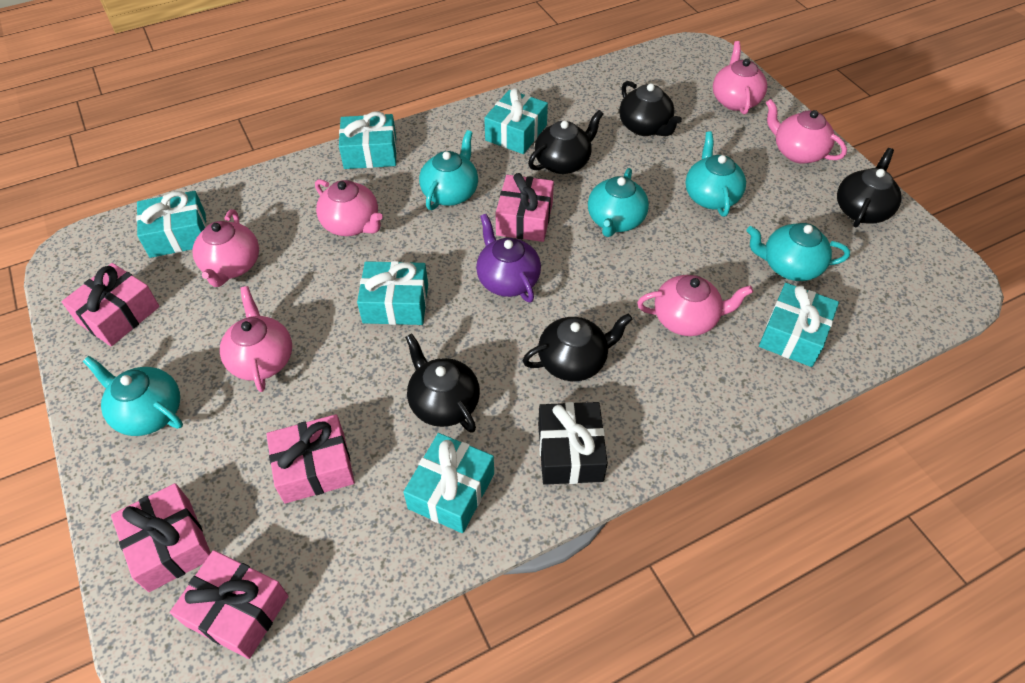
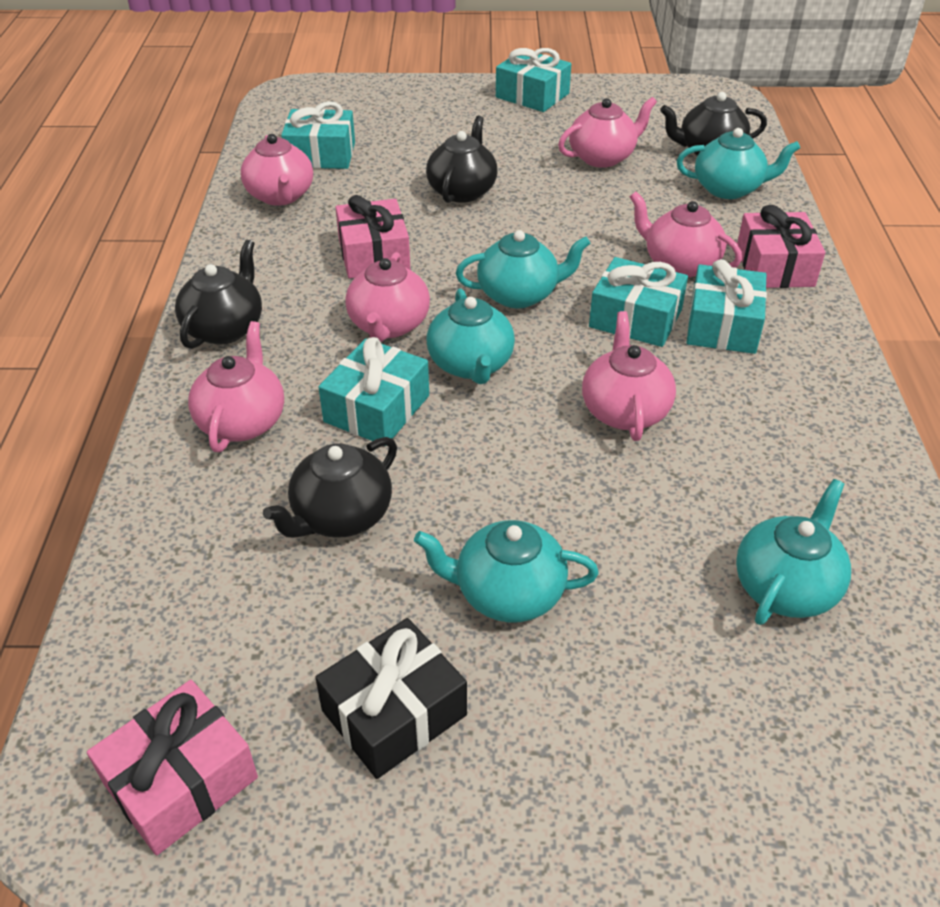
black teapot: [405,333,480,433] [523,313,633,381] [528,110,604,174] [619,81,682,136] [837,148,902,227] = 5 -> [175,240,262,349] [263,437,397,538] [426,116,498,203] [660,92,767,156] = 4
pink gift: [61,263,160,346] [111,483,211,592] [170,550,288,659] [266,414,355,504] [495,173,554,242] = 5 -> [87,680,258,855] [335,195,410,279] [737,205,825,288] = 3
purple teapot: [476,214,541,302] = 1 -> none = 0
turquoise gift: [136,191,207,258] [339,111,397,169] [357,261,428,325] [403,433,494,533] [484,88,548,154] [759,283,839,367] = 6 -> [281,101,355,169] [319,337,429,446] [496,48,571,112] [589,257,688,347] [687,259,767,354] = 5

